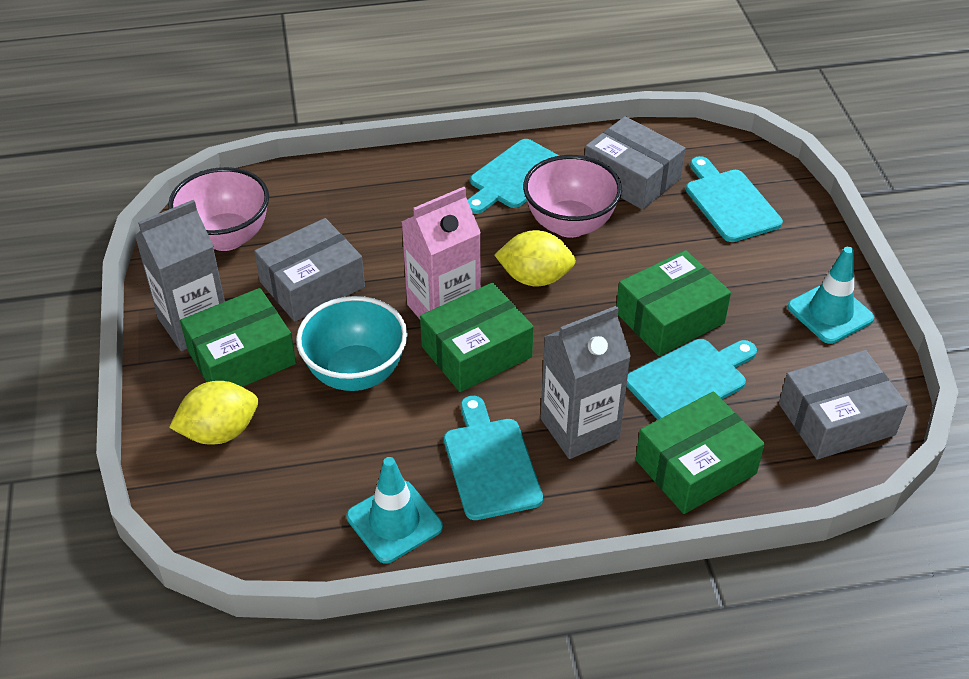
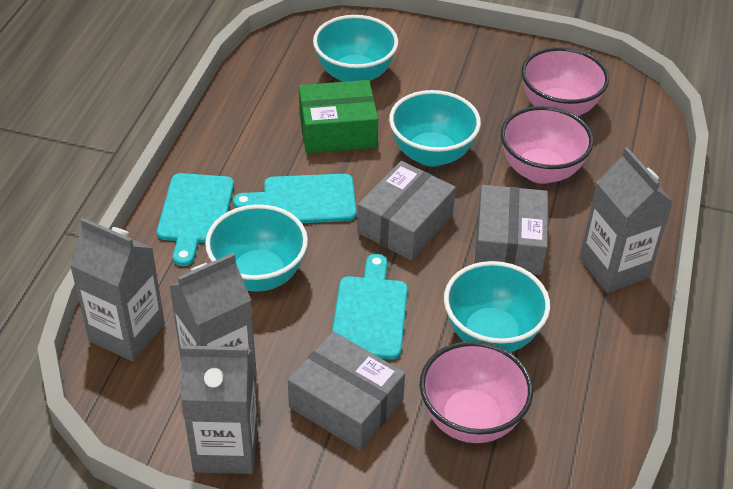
green box: [180,288,296,387] [420,282,534,392] [616,250,731,356] [636,391,765,514] = 4 -> [299,80,378,153] = 1
grey carton: [135,200,225,351] [541,306,631,459] = 2 -> [69,218,165,362] [169,253,257,376] [181,345,258,474] [580,147,673,293] = 4
pink bowl: [168,167,269,251] [523,155,622,238] = 2 -> [420,341,533,443] [501,106,594,184] [521,47,609,116] = 3
pink carton: [401,187,481,319] = 1 -> none = 0
turquoise bowl: [296,296,407,391] = 1 -> [205,204,308,292] [313,15,398,82] [389,90,481,167] [444,261,550,352] = 4
turquoise cutting board: [444,396,543,520] [468,139,559,214] [627,339,757,420] [686,156,783,242] = 4 -> [157,173,234,266] [233,174,356,223] [332,254,408,360] = 3
turquoise traffic cone: [346,457,443,564] [787,247,874,344] = 2 -> none = 0
yellow lemon: [169,381,258,445] [495,230,576,286] = 2 -> none = 0

